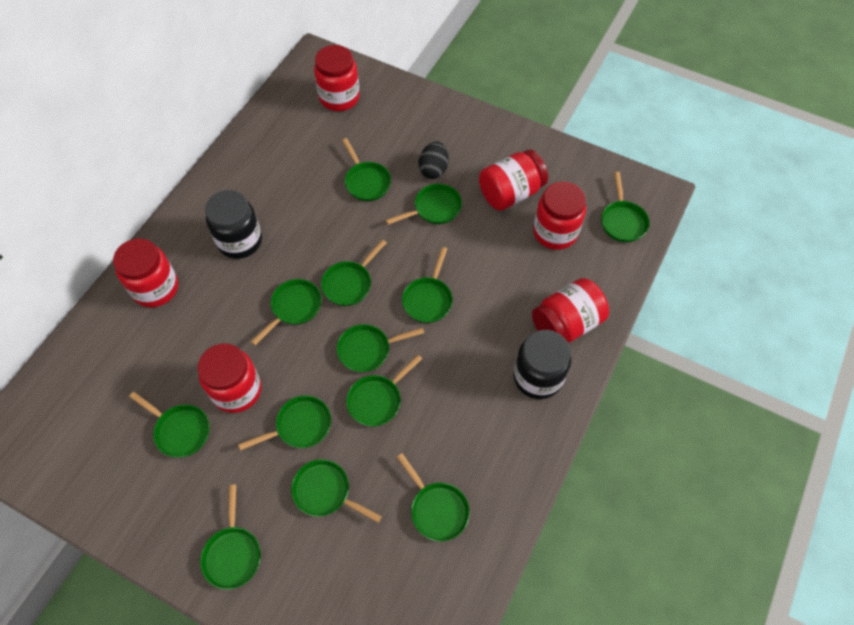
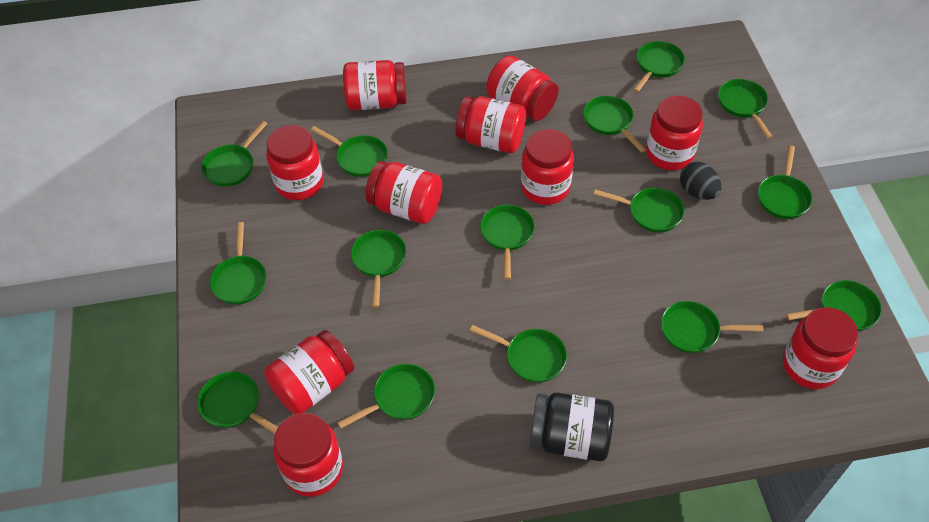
black jar: [205,190,262,259] [513,330,571,399] = 2 -> [530,392,614,461] = 1
green pan: [129,392,210,458] [200,485,261,590] [238,395,331,451] [251,279,322,345] [291,459,382,523] [321,239,387,306] [337,324,424,373] [342,138,391,201] [346,355,422,427] [386,183,462,225] [397,453,470,542] [402,247,453,323] [601,172,650,242] = 13 -> [197,371,278,434] [201,121,268,187] [210,222,267,305] [311,126,388,177] [337,364,435,428] [351,230,406,308] [470,325,567,383] [480,205,535,280] [583,95,646,153] [593,187,685,233] [633,41,685,92] [661,301,764,353] [718,79,772,138] [758,145,813,219] [786,280,882,331] = 15
red jar: [113,238,178,307] [198,343,262,413] [314,45,360,111] [479,150,548,211] [532,278,609,343] [533,181,586,250] = 6 -> [264,330,354,415] [266,125,323,200] [273,413,343,497] [343,60,407,110] [365,161,442,224] [455,96,526,153] [486,55,559,121] [521,129,574,205] [646,95,703,170] [783,307,859,389] = 10

